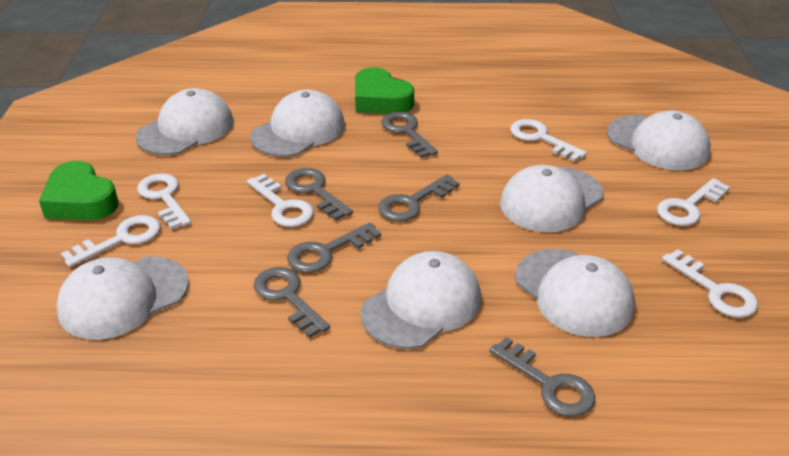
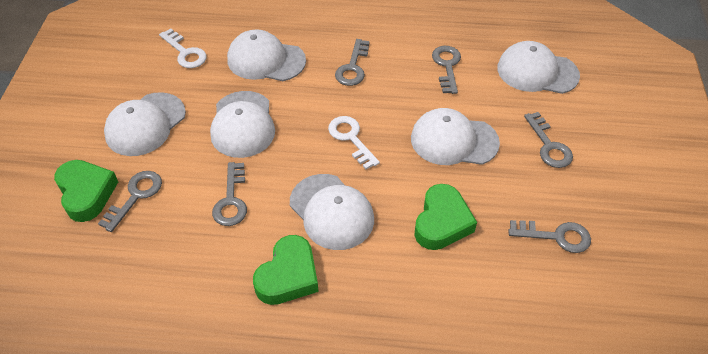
green heart: [39,161,118,220] [355,67,414,114] = 2 -> [54,160,118,222] [253,235,319,305] [414,184,477,250] = 3
white cap: [57,257,189,340] [135,88,233,155] [250,90,345,157] [361,251,481,349] [500,165,603,232] [515,249,635,337] [607,111,711,171] = 7 -> [104,92,186,156] [210,91,275,158] [227,29,306,81] [290,174,374,250] [411,108,500,165] [497,41,580,94] = 6
white key: [61,215,161,267] [137,173,191,229] [247,174,314,227] [510,119,587,162] [657,178,730,226] [662,249,758,318] = 6 -> [159,28,207,68] [328,116,380,169] = 2

